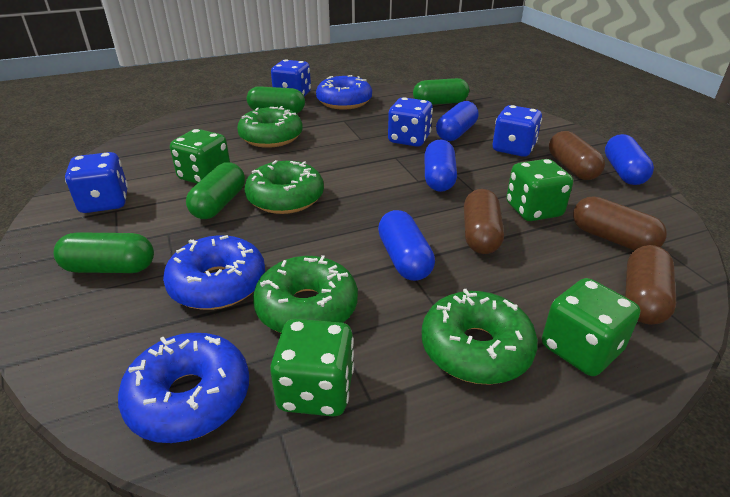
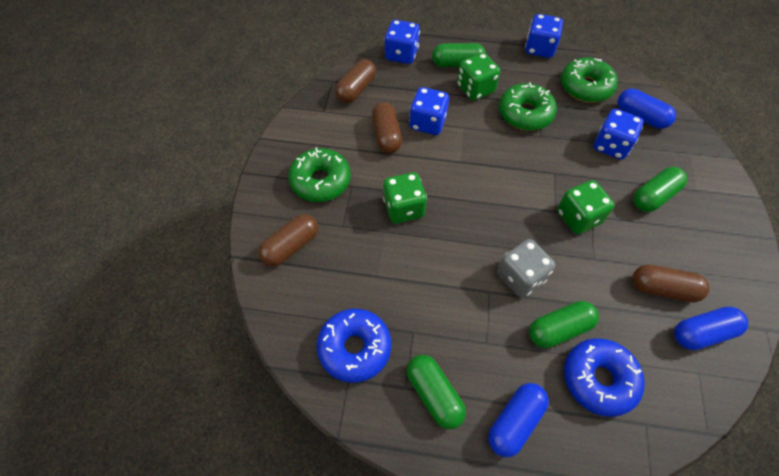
blue capsule: [378,210,435,281] [425,140,457,192] [436,101,479,141] [605,134,654,185] = 4 -> [488,383,549,458] [617,89,676,129] [674,307,748,350] = 3
blue donut: [118,333,249,443] [163,235,265,310] [316,75,372,110] = 3 -> [317,309,391,383] [564,338,645,417] = 2
green dice: [170,129,230,184] [270,319,354,417] [506,159,573,221] [542,278,640,376] = 4 -> [383,172,427,224] [457,53,500,101] [557,180,615,234] = 3
green donut: [237,106,303,148] [245,160,324,214] [253,255,358,333] [422,289,538,385] = 4 -> [288,148,351,202] [499,82,557,131] [561,58,618,102] = 3
grey dice: none = 0 -> [497,239,555,298] = 1

